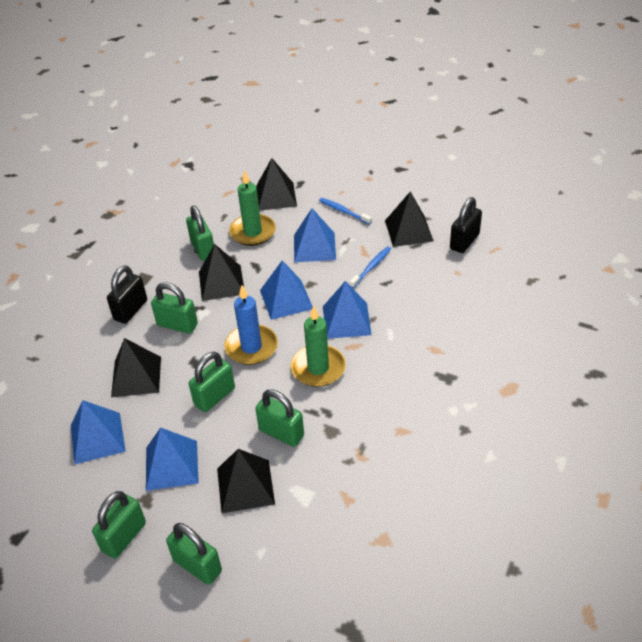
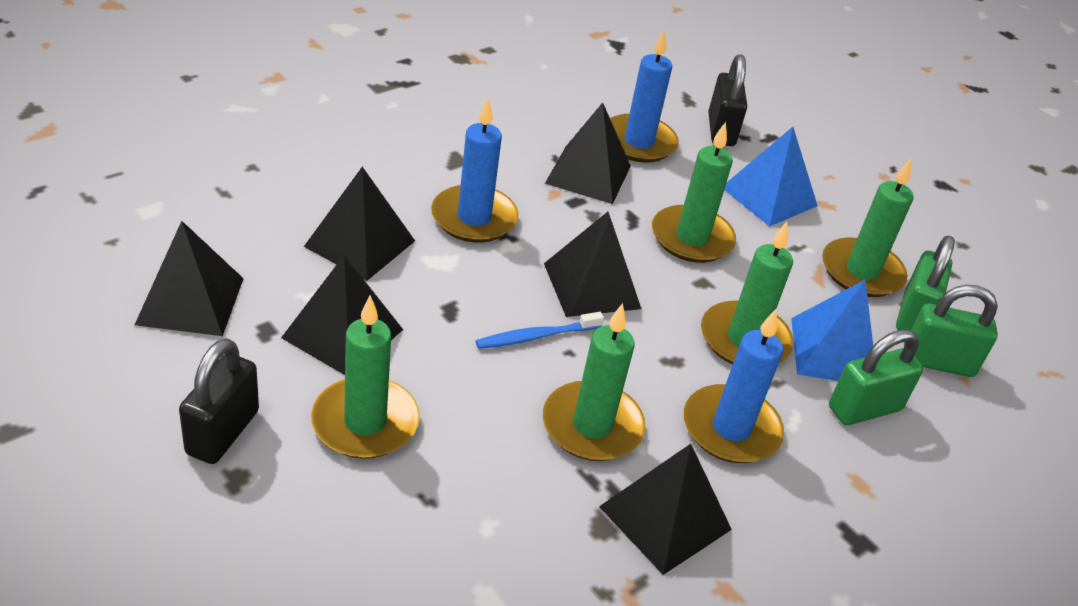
black pyramid: [111,338,161,397] [199,244,244,301] [217,449,275,513] [256,158,297,211] [385,191,433,247] = 5 -> [135,221,244,336] [281,255,403,375] [304,167,415,281] [544,212,641,317] [545,102,631,204] [599,444,732,575] = 6
blue candle: [224,285,278,365] = 1 -> [431,98,518,243] [610,29,679,163] [684,309,784,463] = 3
blue pyramid: [71,400,126,464] [146,427,199,491] [260,260,313,320] [294,208,336,262] [323,281,372,339] = 5 -> [724,127,818,227] [791,280,873,381] = 2
blue toothbrush: [319,198,372,225] [349,246,391,288] = 2 -> [476,312,604,349] = 1
green candle: [229,170,276,246] [291,306,346,387] = 2 -> [311,295,420,459] [543,303,646,461] [652,122,736,263] [701,222,794,364] [822,159,914,297] = 5
green padlock: [92,491,146,559] [151,282,198,334] [166,523,222,585] [186,205,214,261] [189,352,235,412] [255,389,304,447] = 6 -> [829,330,923,425] [896,236,955,330] [904,285,998,377] = 3

